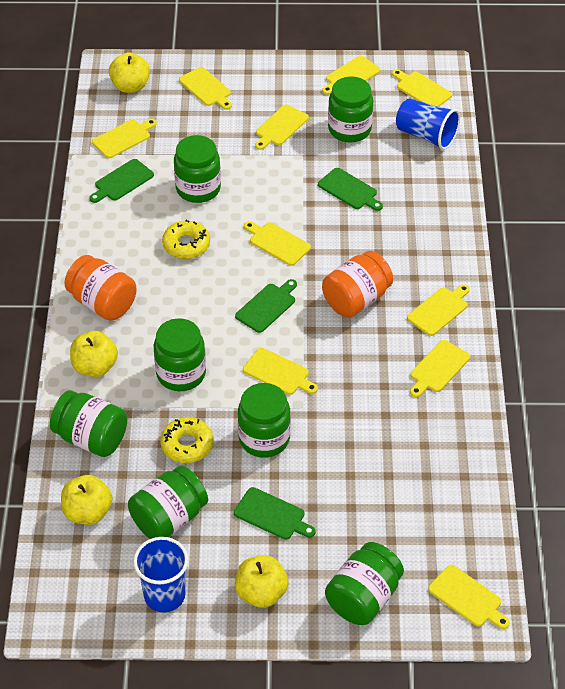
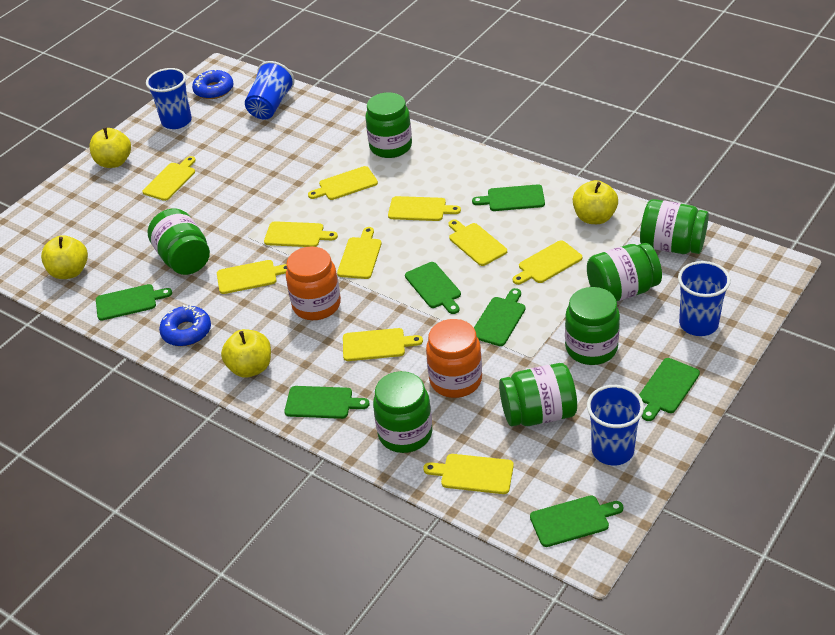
blue cup: [133,537,189,612] [396,98,460,150] = 2 -> [146,68,192,129] [245,61,294,120] [587,385,644,465] [678,261,731,336] = 4
blue donut: none = 0 -> [159,305,211,346] [192,69,234,99] = 2
green cutting board: [89,159,154,203] [234,487,316,540] [235,279,297,333] [318,168,383,211] = 4 -> [96,284,172,321] [284,386,369,419] [405,262,461,314] [472,184,545,211] [474,288,526,346] [530,495,623,547] [639,358,700,421] = 7
yellow donut: [160,417,214,463] [162,220,210,259] = 2 -> none = 0

